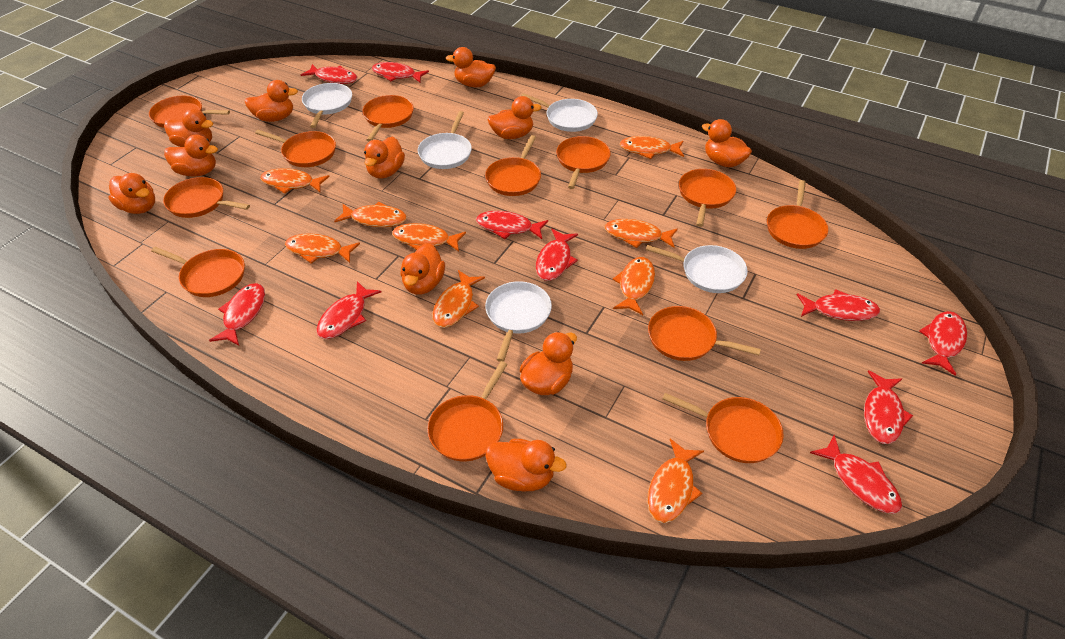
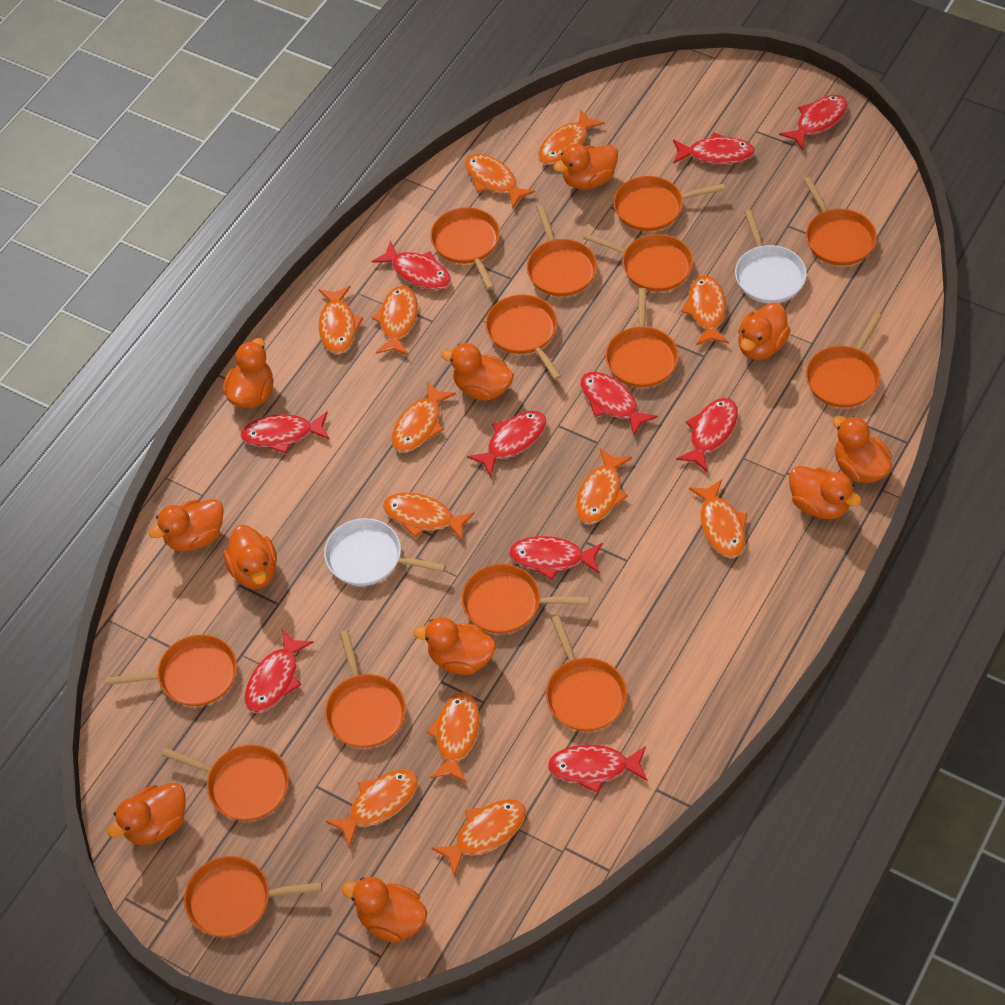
orange fish: [260,168,330,194] [285,233,360,263] [334,202,407,227] [392,223,466,252] [432,270,485,328] [605,219,678,248] [613,257,655,315] [619,136,684,159] [647,439,704,523] = 9 -> [318,286,363,354] [326,770,418,847] [372,286,418,355] [383,493,475,541] [392,382,456,452] [426,692,480,783] [431,799,526,876] [465,154,535,208] [538,109,605,165] [576,448,632,524] [681,275,729,345] [689,479,747,558] = 12
orange pan: [149,96,230,128] [151,247,245,297] [163,177,250,218] [255,130,336,167] [362,95,414,142] [427,361,508,461] [485,135,541,196] [556,136,611,189] [648,306,761,361] [662,393,784,463] [679,169,736,227] [767,180,828,249] = 12 -> [107,635,237,706] [162,745,289,821] [184,856,322,937] [325,630,406,748] [430,207,500,290] [462,564,589,634] [486,295,561,380] [527,205,597,297] [546,615,627,731] [583,233,693,292] [605,288,679,387] [614,176,725,231] [803,177,877,266] [806,313,882,408] = 14
white pan: [302,83,352,128] [418,111,472,169] [485,281,552,362] [521,93,598,132] [646,245,748,293] = 5 -> [324,518,446,586] [735,210,807,303] = 2

